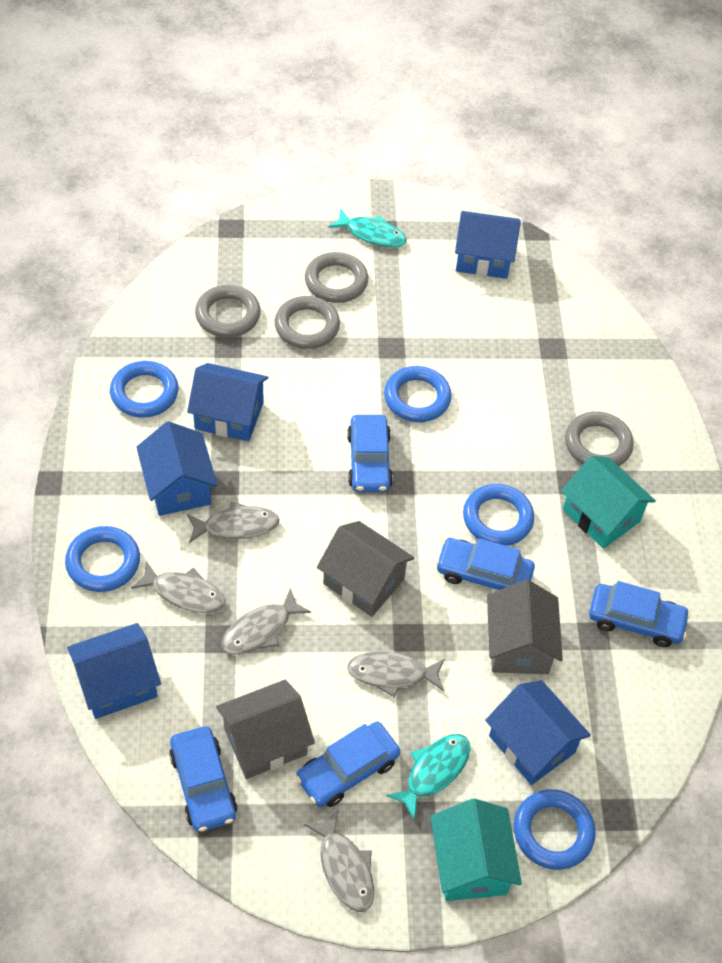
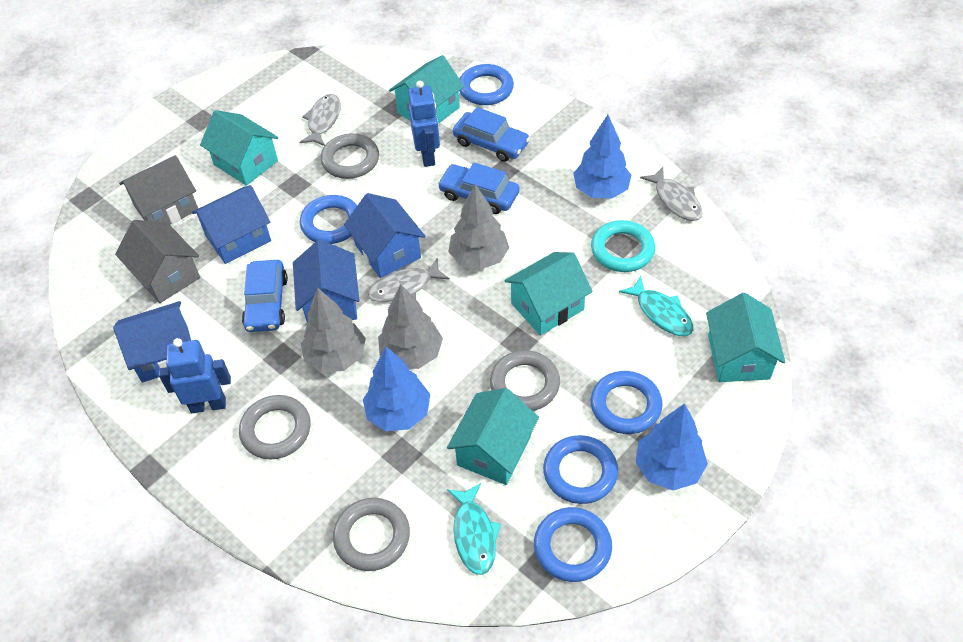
blue car: [169,726,237,832] [296,722,400,807] [347,415,393,492] [436,538,535,590] [589,581,690,647] = 5 -> [242,260,288,332] [438,162,519,214] [453,107,530,162] = 3
blue house: [67,623,161,719] [136,421,217,516] [187,363,268,441] [455,211,521,279] [485,680,591,785] = 5 -> [113,301,191,383] [192,185,271,264] [293,240,360,322] [344,193,425,278] = 4
blue robot: none = 0 -> [159,338,231,413] [408,81,440,167] = 2
blue tree: none = 0 -> [363,346,430,431] [573,115,631,199] [636,403,708,491] = 3
grey fish: [131,561,225,613] [187,501,280,543] [221,588,311,655] [304,809,374,912] [347,651,445,697] = 5 -> [299,94,341,146] [367,258,450,302] [640,167,703,221] = 3
grey house: [216,680,315,779] [317,521,414,617] [487,580,563,674] = 3 -> [115,220,200,303] [119,155,198,225] = 2
grey tree: none = 0 -> [301,287,366,373] [378,284,443,369] [448,184,509,270] = 3
turquoise house: [431,799,522,901] [561,456,656,549] = 2 -> [200,110,278,186] [389,55,464,124] [447,388,539,485] [504,252,593,335] [706,293,785,382] = 5
turquoise ring: none = 0 -> [591,220,655,272] = 1

